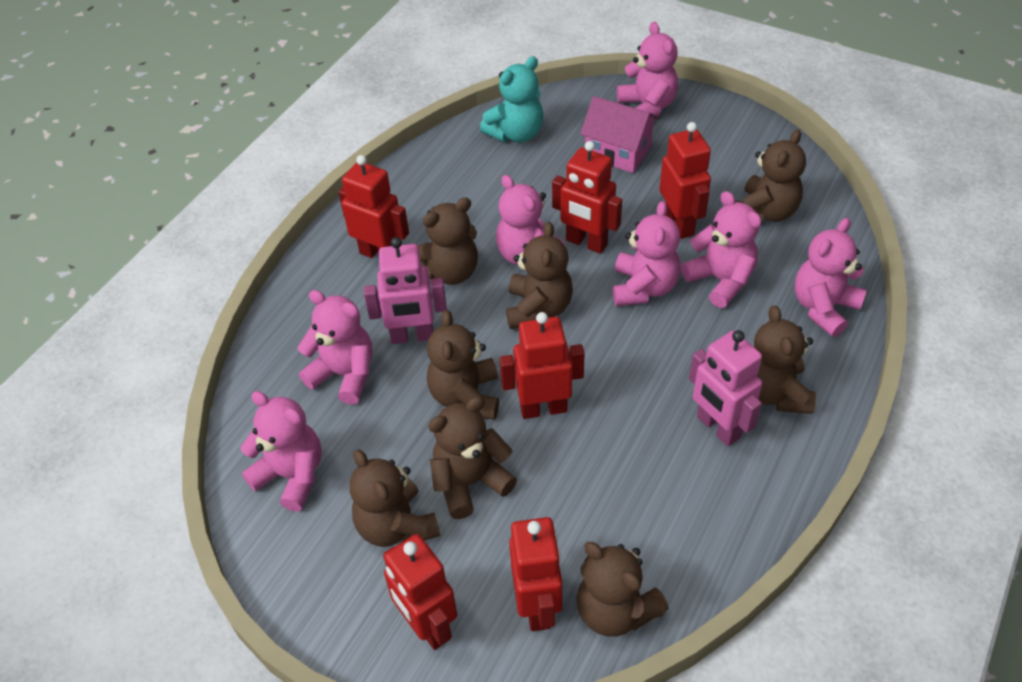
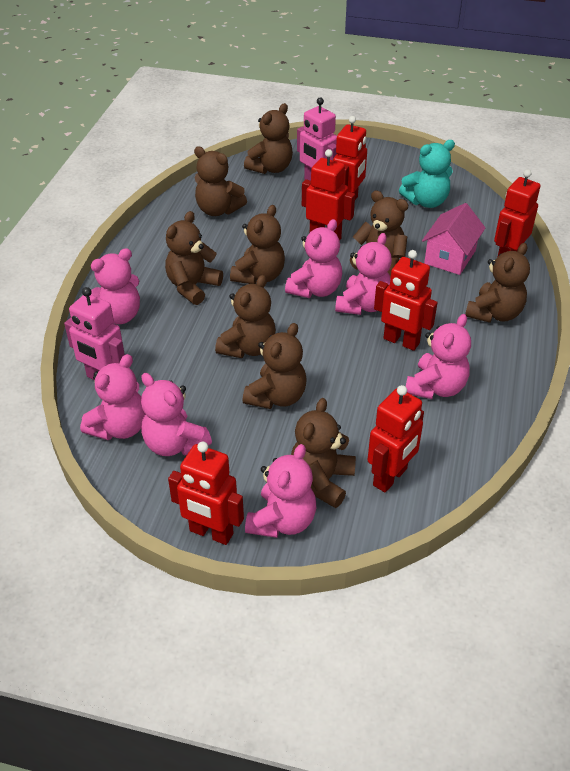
brown teddy bear: [350,449,440,547] [418,197,478,285] [427,310,499,420] [428,396,517,519] [506,222,573,329] [576,542,669,637] [735,129,806,225] [754,305,816,414] = 8 -> [165,211,223,305] [194,146,247,216] [215,275,276,358] [230,205,285,284] [243,323,307,409] [244,103,293,174] [291,398,356,508] [350,190,408,277] [465,243,530,323] = 9

